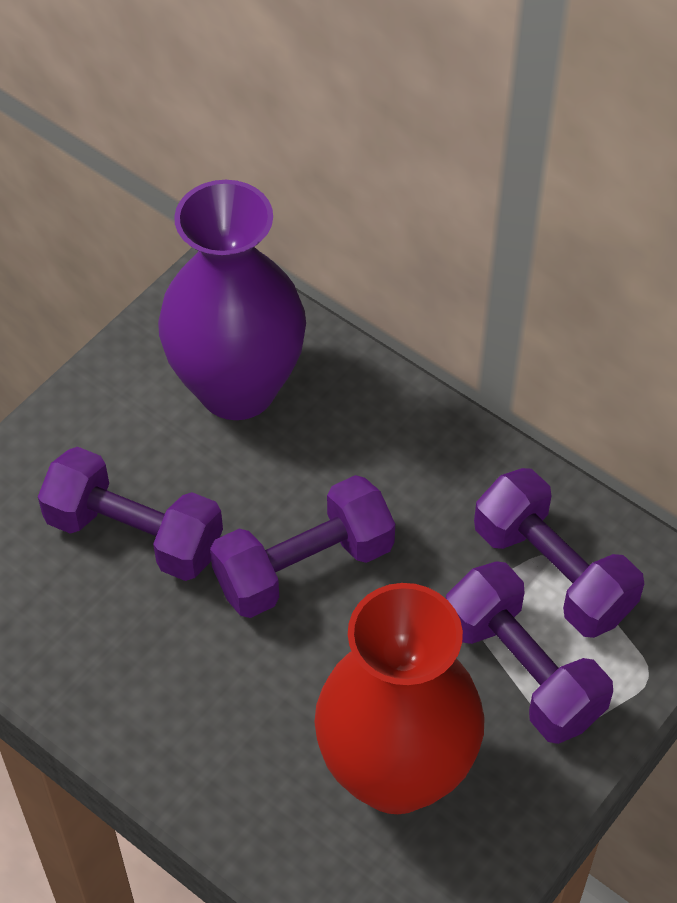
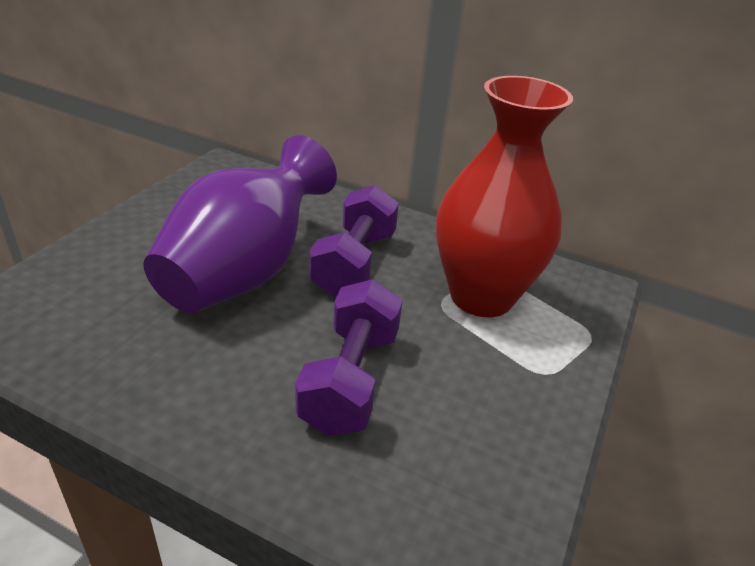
purple dumbbell: [38,447,223,581] [210,475,395,618] [446,561,613,744] [474,468,644,638] = 4 -> [295,279,403,436] [309,185,399,297] = 2

